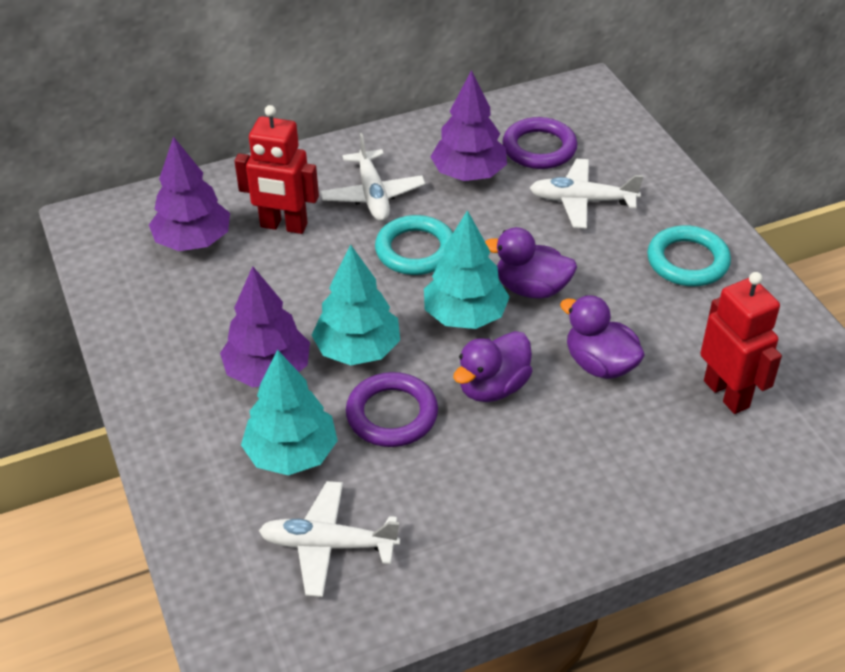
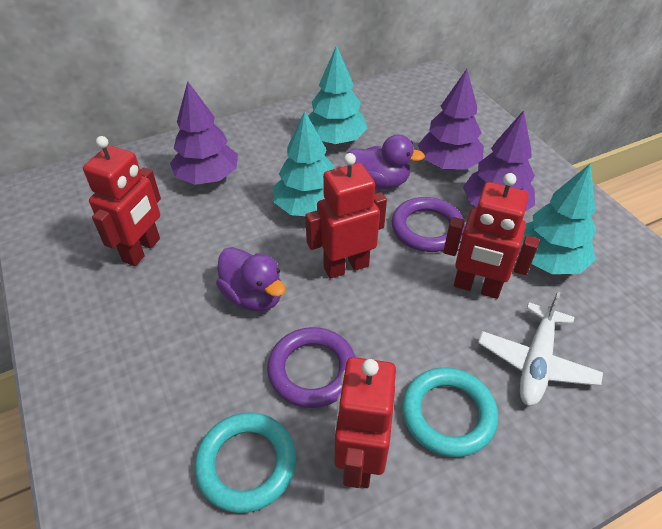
purple duck: [453,331,532,402] [485,227,577,299] [560,295,645,379] = 3 -> [216,247,285,312] [347,134,425,189] = 2
red robot: [234,105,319,234] [700,272,782,414] = 2 -> [83,136,161,266] [305,153,387,279] [335,357,396,488] [443,173,539,299] = 4
white plane: [259,481,400,597] [320,133,426,221] [530,159,643,229] = 3 -> [478,291,603,406] = 1

